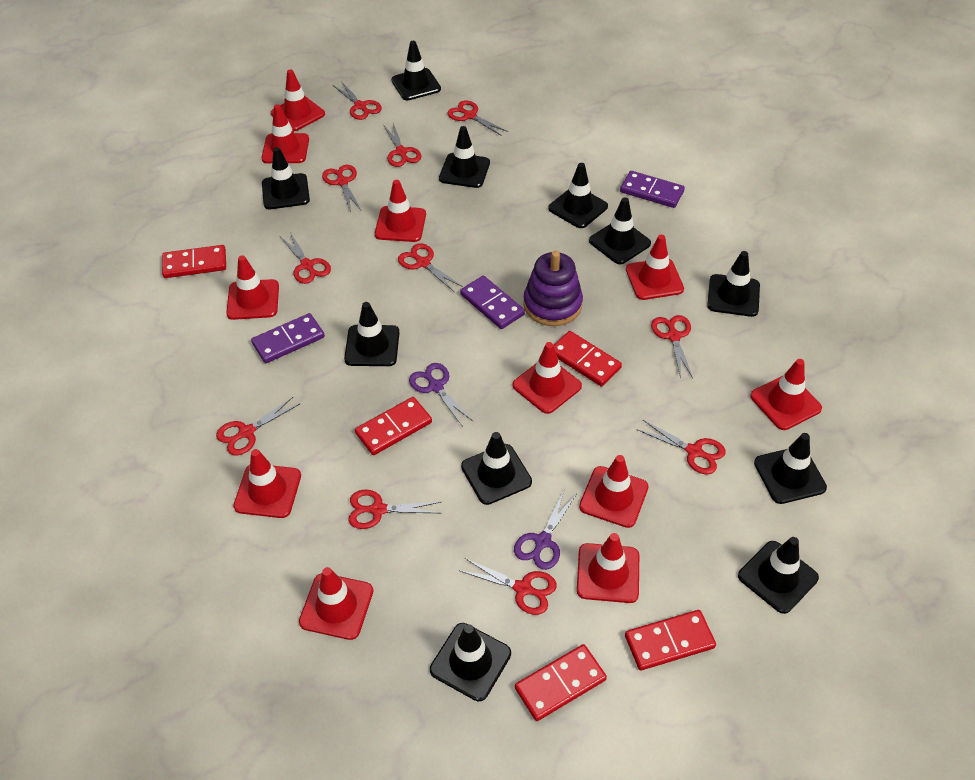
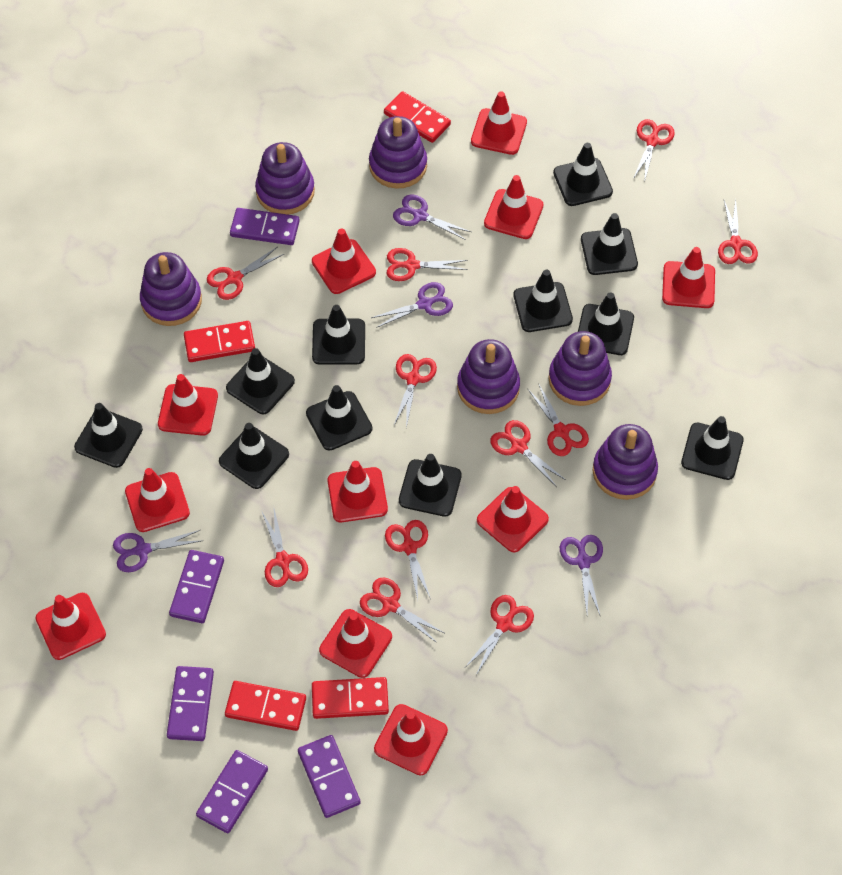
purple domino: [251,313,325,363] [460,276,525,329] [620,171,685,208] = 3 -> [167,666,214,741] [169,550,224,623] [196,750,268,833] [230,208,300,245] [298,735,361,818] = 5
purple scissors: [409,363,474,427] [514,490,576,570] = 2 -> [113,530,204,572] [371,282,453,328] [393,194,471,240] [560,535,603,615] = 4
purple stacking toy: [523,251,583,326] = 1 -> [140,252,202,326] [255,142,315,215] [369,116,427,189] [457,339,520,414] [548,331,612,406] [593,424,658,500] = 6
red domino: [162,245,226,278] [355,397,432,455] [515,644,607,721] [554,331,622,386] [625,610,716,671] = 5 -> [184,321,255,362] [225,681,306,731] [312,677,389,719] [384,91,451,143] = 4

